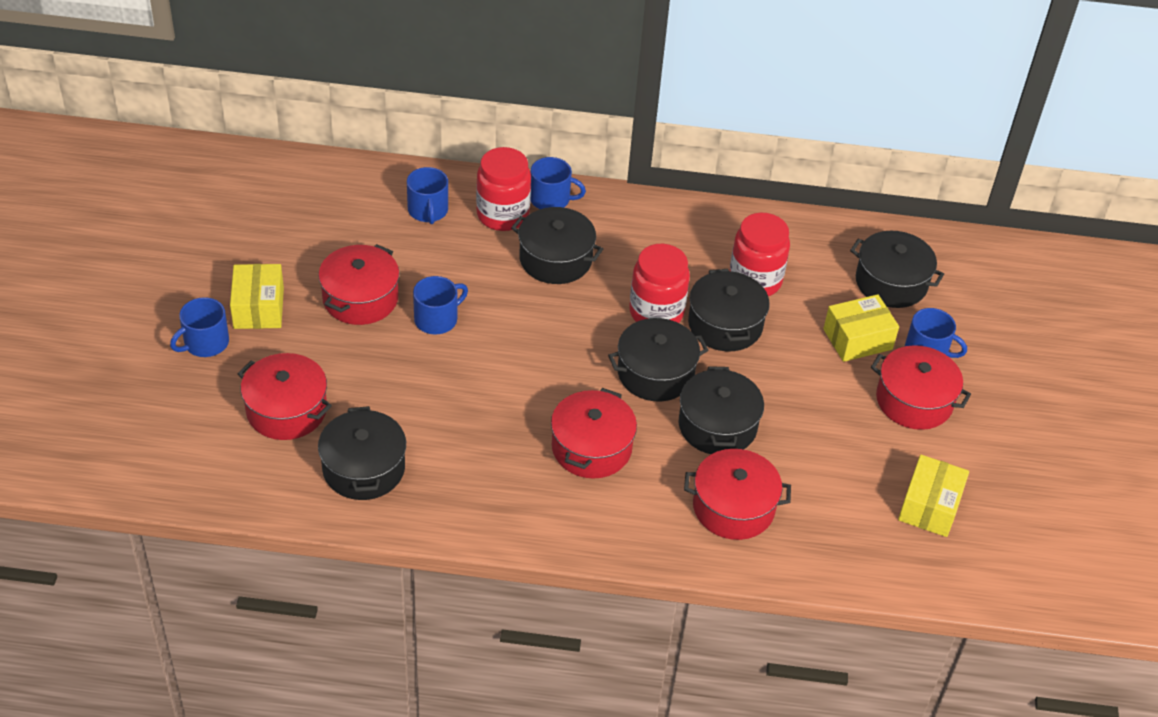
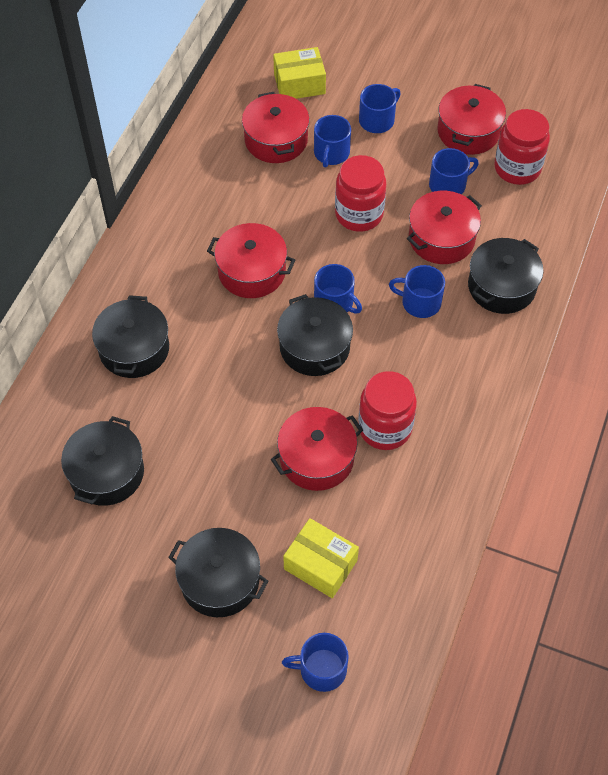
black pot: [318,406,406,500] [511,207,603,284] [608,318,709,401] [679,366,764,454] [688,269,770,351] [850,231,944,308] = 6 -> [61,416,144,506] [92,295,169,378] [168,528,268,617] [277,294,353,376] [468,238,544,314] = 5
blue mug: [170,297,229,357] [407,167,448,224] [413,276,468,334] [531,157,586,209] [905,308,967,358] = 5 -> [282,633,349,692] [314,115,351,167] [314,264,362,314] [359,84,401,133] [389,265,445,318] [429,148,479,195] = 6
yellow box: [230,264,284,329] [823,294,899,362] [898,455,969,537] = 3 -> [273,47,326,99] [283,518,359,598] = 2

